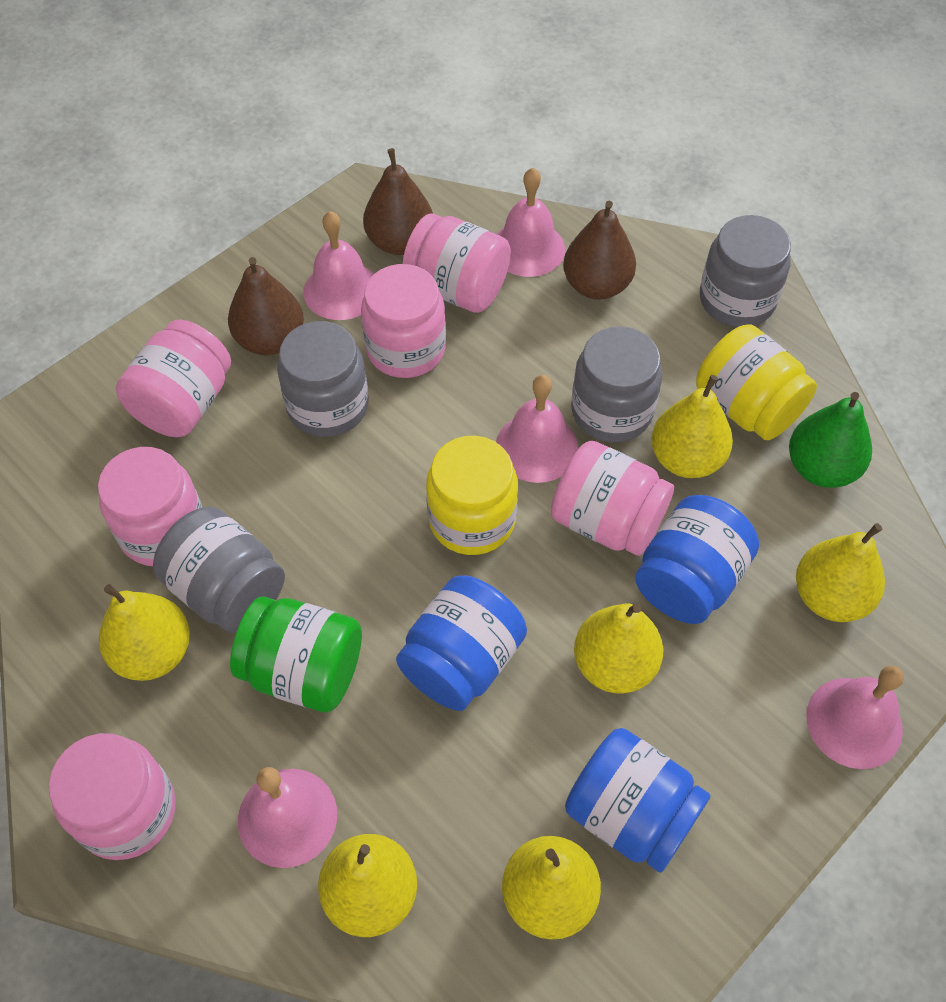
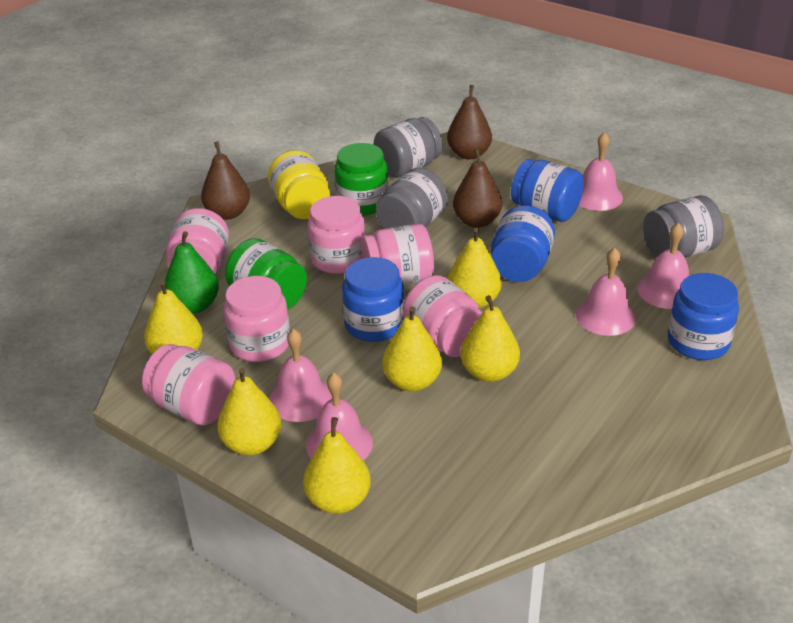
blue jar: [396,575,527,711] [565,728,711,873] [635,495,759,624] = 3 -> [342,257,404,342] [491,205,555,282] [511,159,584,222] [668,273,739,360] = 4
green jar: [230,596,362,712] = 1 -> [225,238,307,310] [335,143,388,215] = 2
grey jar: [153,507,285,633] [277,321,369,437] [571,326,662,442] [700,215,791,327] = 4 -> [373,117,442,178] [376,168,448,229] [643,195,724,258] = 3
yellow jar: [426,436,518,555] [696,324,817,440] = 2 -> [268,150,330,219] = 1

